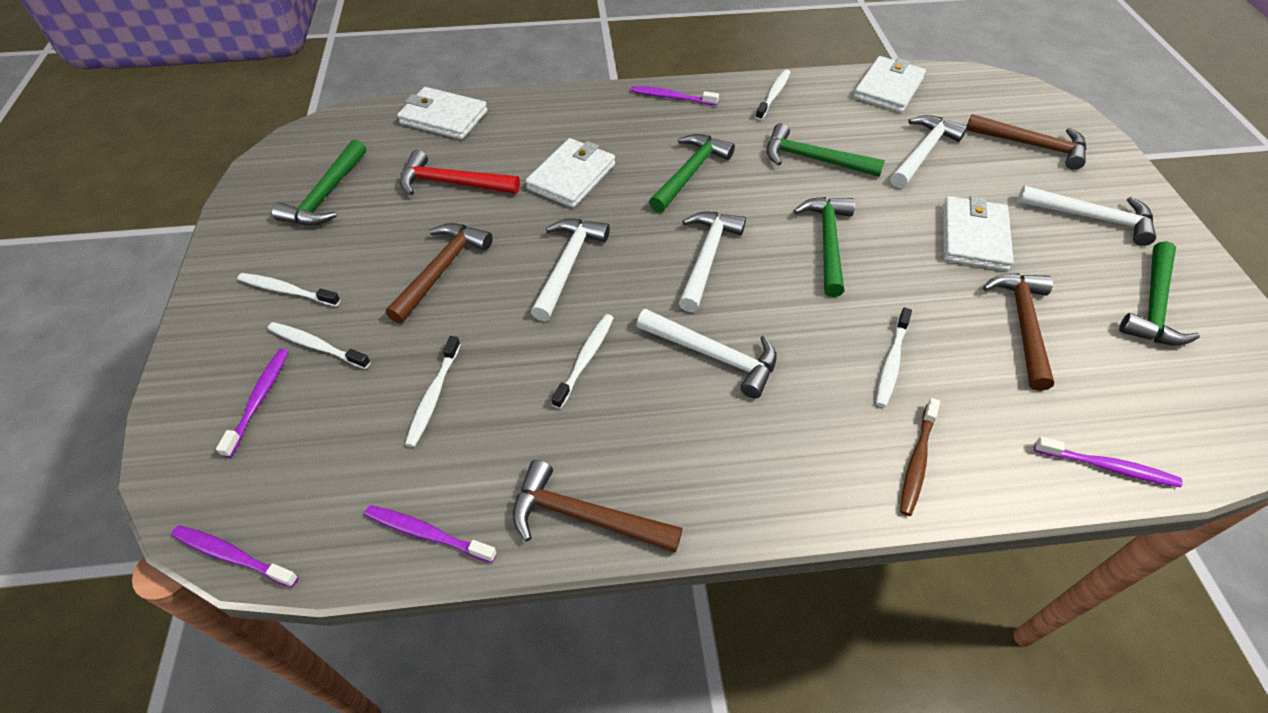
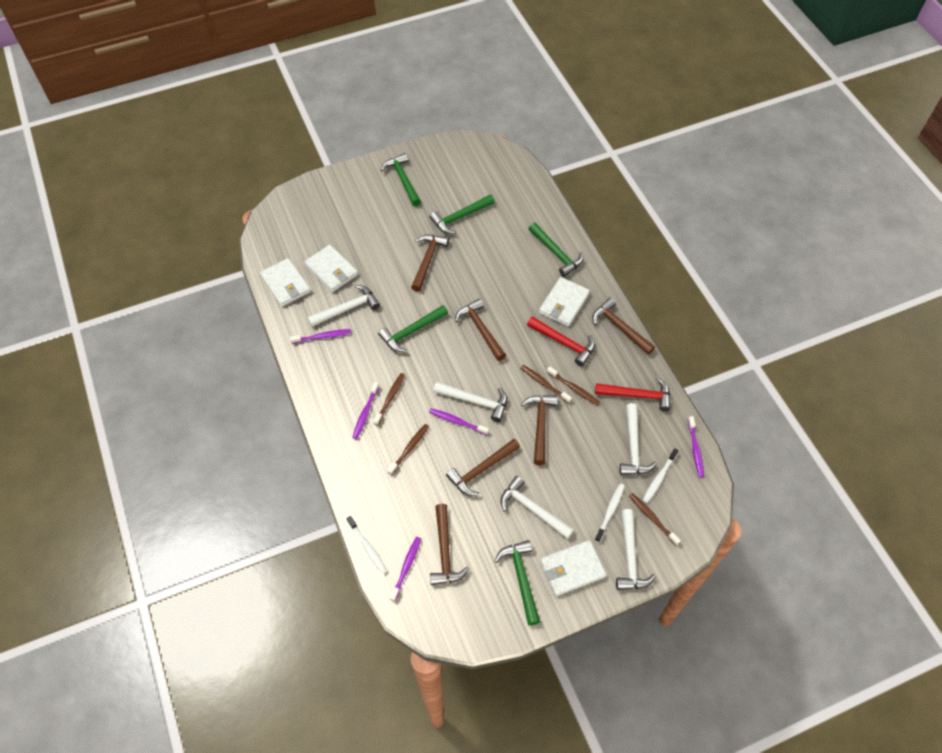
brown hammer: [386,223,493,324] [513,460,683,553] [967,114,1086,170] [983,273,1054,391] = 4 -> [411,235,449,292] [430,504,469,586] [446,439,520,496] [455,298,506,361] [521,395,558,465] [592,298,655,355] = 6
brown toothbrush: [900,398,940,516] = 1 -> [373,373,405,426] [387,424,429,475] [520,365,572,403] [547,366,600,405] [629,493,681,545] = 5
red hammer: [400,150,520,195] = 1 -> [527,317,595,367] [595,377,670,411] = 2
white toothbrush: [237,273,341,307] [268,322,371,369] [405,336,461,447] [552,314,613,409] [755,69,790,120] [876,307,912,407] = 6 -> [346,516,387,574] [595,483,624,542] [643,448,679,503] = 3

